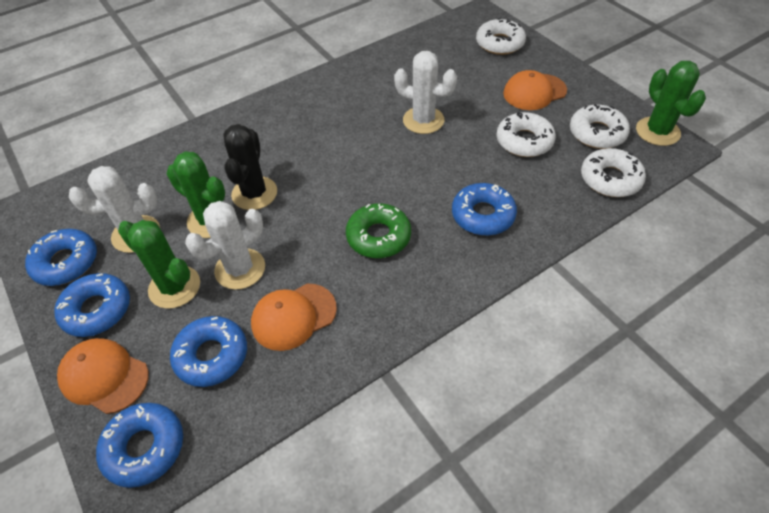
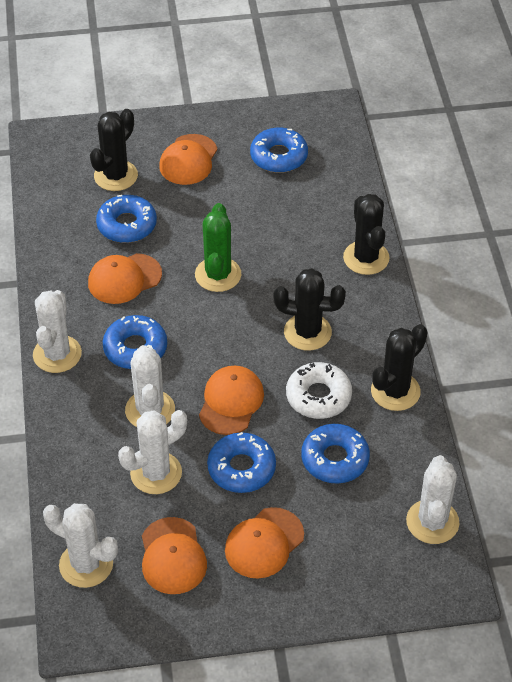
black cactus: [223,124,277,210] = 1 -> [90,109,138,191] [274,268,346,351] [343,194,390,275] [371,324,428,411] = 4
green cactus: [118,220,200,309] [166,151,225,238] [636,61,706,146] = 3 -> [195,203,241,292] = 1
green donut: [346,203,411,258] = 1 -> none = 0
orange cap: [57,338,149,414] [251,284,337,351] [503,70,567,110] = 3 -> [88,253,162,304] [142,517,207,594] [159,134,218,185] [199,366,264,435] [225,507,304,579] = 5
white cactus: [69,166,160,253] [185,201,265,290] [394,51,457,134] = 3 -> [33,290,82,373] [43,503,118,588] [118,410,187,494] [125,345,175,427] [406,455,460,544] = 5
white donut: [476,18,526,55] [496,112,556,157] [570,104,630,149] [581,148,646,197] = 4 -> [286,362,352,419] = 1

